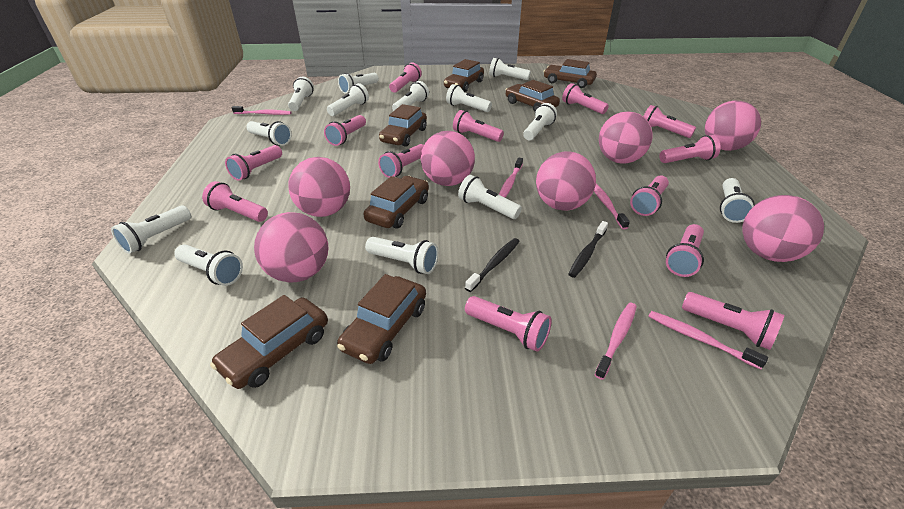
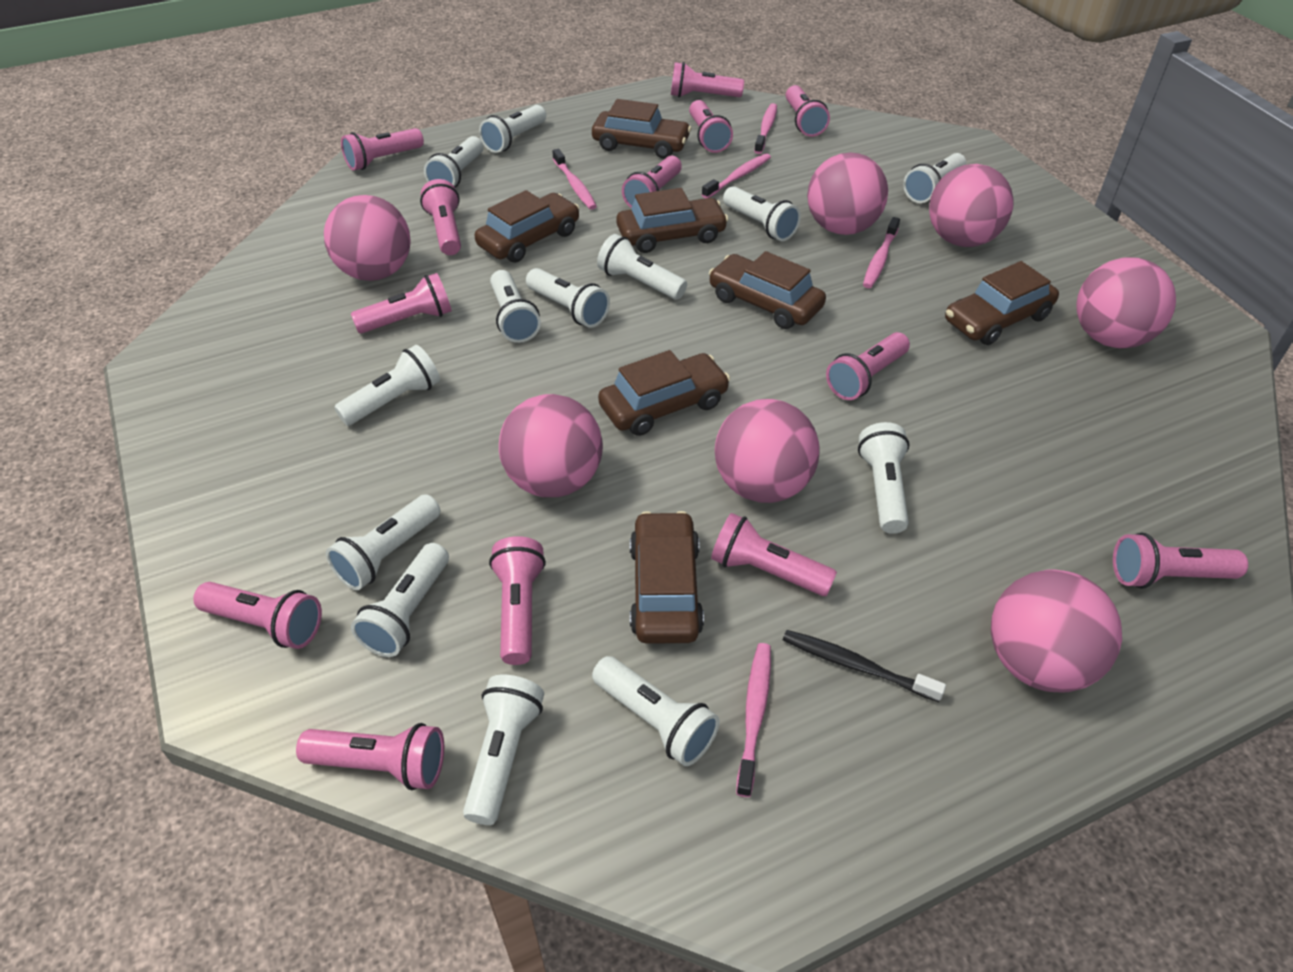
black toothbrush: [465,238,520,292] [568,221,608,278] = 2 -> [783,630,946,702] = 1

